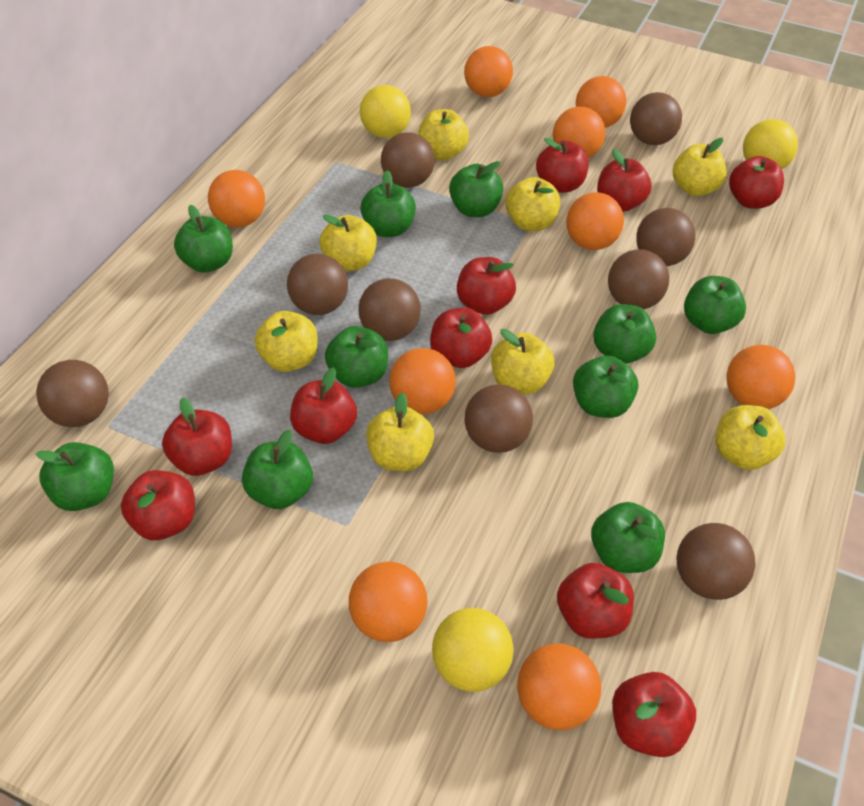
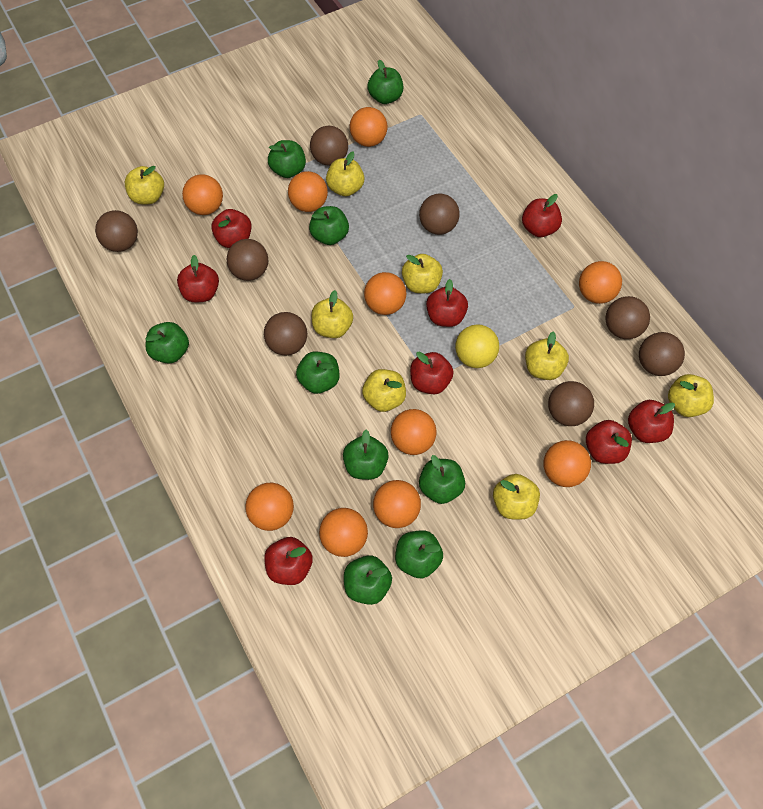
brown ball: [36,360,109,427] [287,254,348,315] [358,278,421,341] [381,132,435,188] [464,384,533,453] [608,249,669,309] [630,92,682,145] [636,208,695,266] [677,523,756,600] = 9 -> [95,210,138,252] [227,239,268,281] [264,312,307,355] [310,126,348,166] [419,194,459,235] [548,381,594,426] [605,296,650,339] [639,332,685,376] = 8
green apple: [36,442,114,511] [174,205,233,273] [242,430,313,509] [325,326,388,388] [360,170,416,237] [449,161,503,217] [573,355,638,418] [591,502,665,573] [593,304,656,364] [684,276,746,334] = 10 -> [145,322,189,364] [268,140,306,178] [296,352,339,394] [309,206,349,245] [343,430,389,480] [344,555,392,605] [367,60,403,104] [395,530,443,578] [419,455,465,504] = 9
orange ball: [208,170,265,227] [349,562,427,642] [389,348,456,414] [464,46,513,97] [517,643,601,730] [553,107,605,158] [566,192,624,250] [576,76,626,128] [726,345,795,409] = 9 -> [182,174,223,215] [245,483,294,531] [288,171,328,212] [319,508,368,557] [350,107,387,147] [364,272,406,315] [373,480,421,528] [391,409,436,455] [543,440,591,487] [579,261,622,304] = 10
red apple: [121,470,195,540] [162,398,232,476] [290,367,357,444] [430,308,492,368] [457,257,516,315] [536,138,589,193] [557,563,634,639] [597,149,652,212] [612,672,696,757] [729,156,784,209] = 10 -> [177,255,219,303] [211,209,252,248] [264,537,313,585] [410,352,454,394] [426,279,468,327] [522,194,562,237] [586,420,632,464] [628,400,675,443] = 8
yellow ball: [360,85,411,138] [432,608,514,692] [743,119,798,169] = 3 -> [455,324,499,368] = 1

